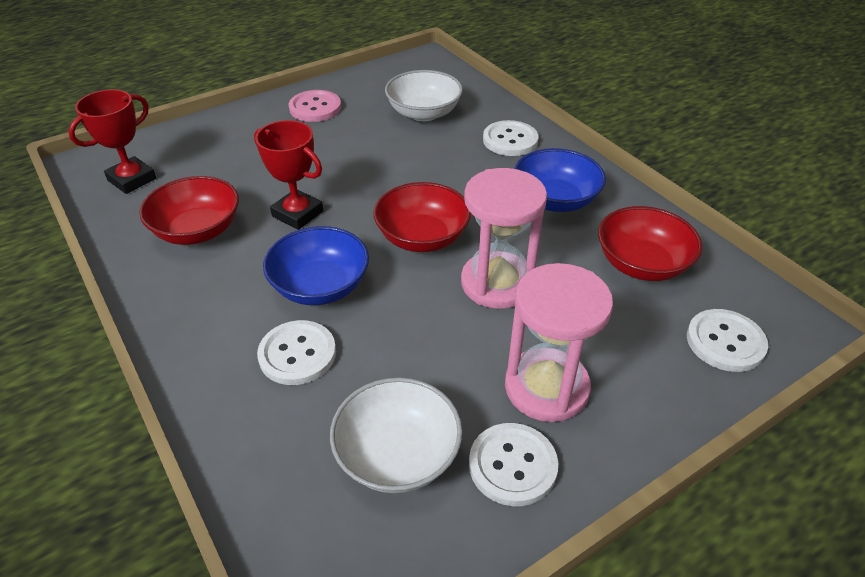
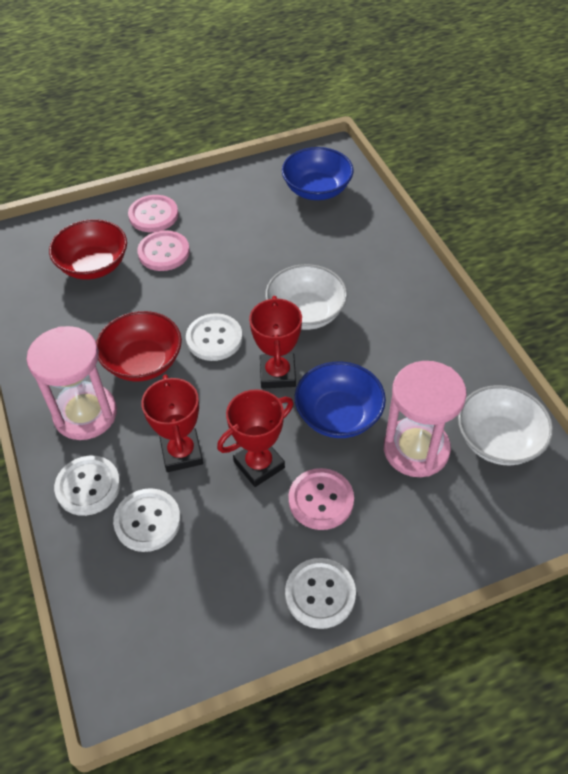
pink button: [289,90,341,122] = 1 -> [128,195,178,232] [137,230,190,271] [289,468,354,530] = 3
red bowl: [139,176,239,245] [374,182,471,252] [598,206,702,281] = 3 -> [49,219,127,280] [96,311,182,381] = 2
red trophy: [68,89,156,194] [254,120,323,230] = 2 -> [141,374,203,472] [217,389,293,487] [249,296,302,389] = 3

